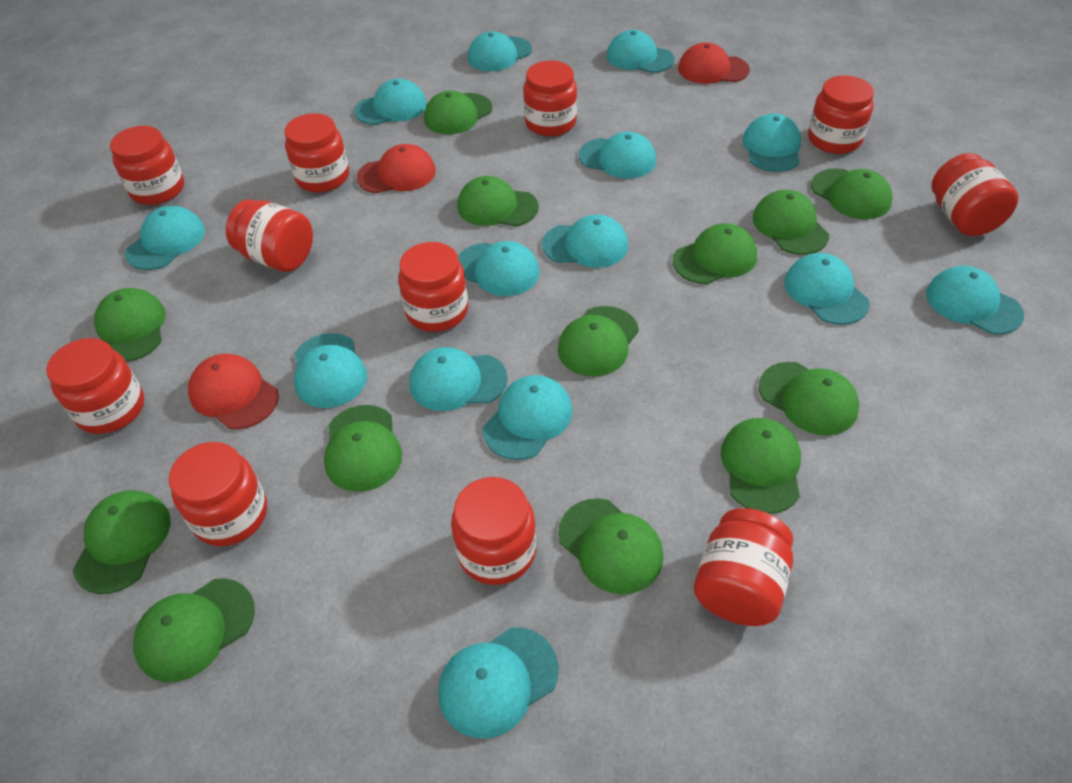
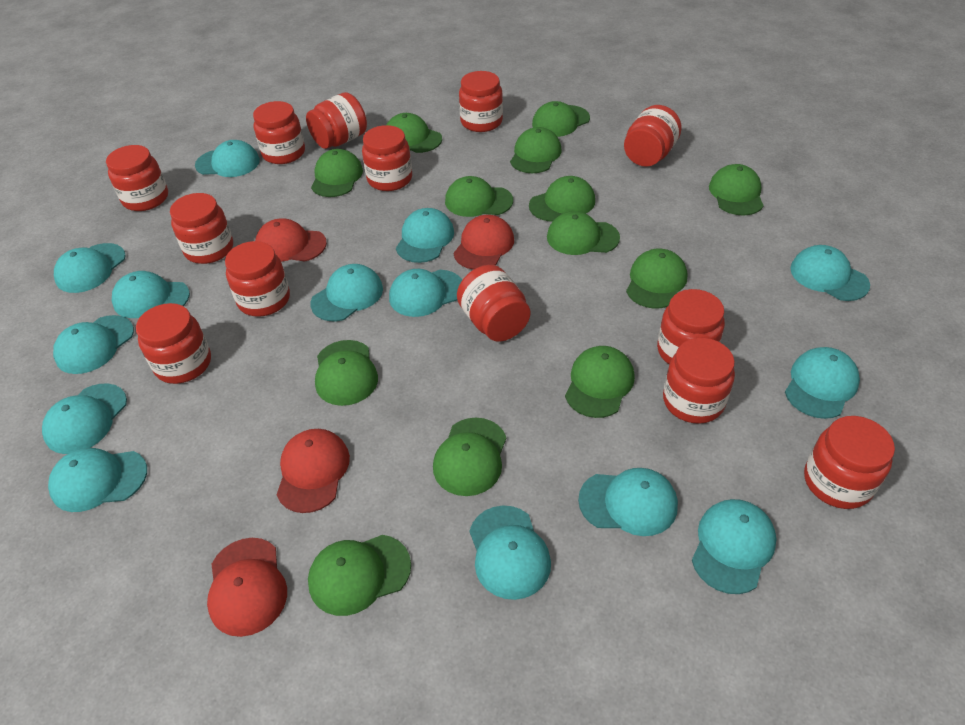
red cap: [188,354,279,429] [357,144,436,193] [678,42,750,84] = 3 -> [207,538,287,637] [255,218,327,262] [277,429,350,513] [454,215,514,270] = 4
red jar: [46,338,144,434] [110,126,184,205] [169,442,267,546] [226,199,313,272] [284,113,349,192] [398,242,468,332] [451,477,536,585] [523,61,577,136] [694,508,793,626] [808,75,874,154] [932,153,1019,236] = 11 -> [106,145,168,211] [136,303,211,384] [170,193,233,264] [225,241,290,317] [253,101,305,164] [306,92,367,149] [362,125,412,191] [457,265,531,342] [459,71,503,132] [624,105,682,167] [657,289,725,364] [663,338,735,424] [804,416,895,509] = 13

